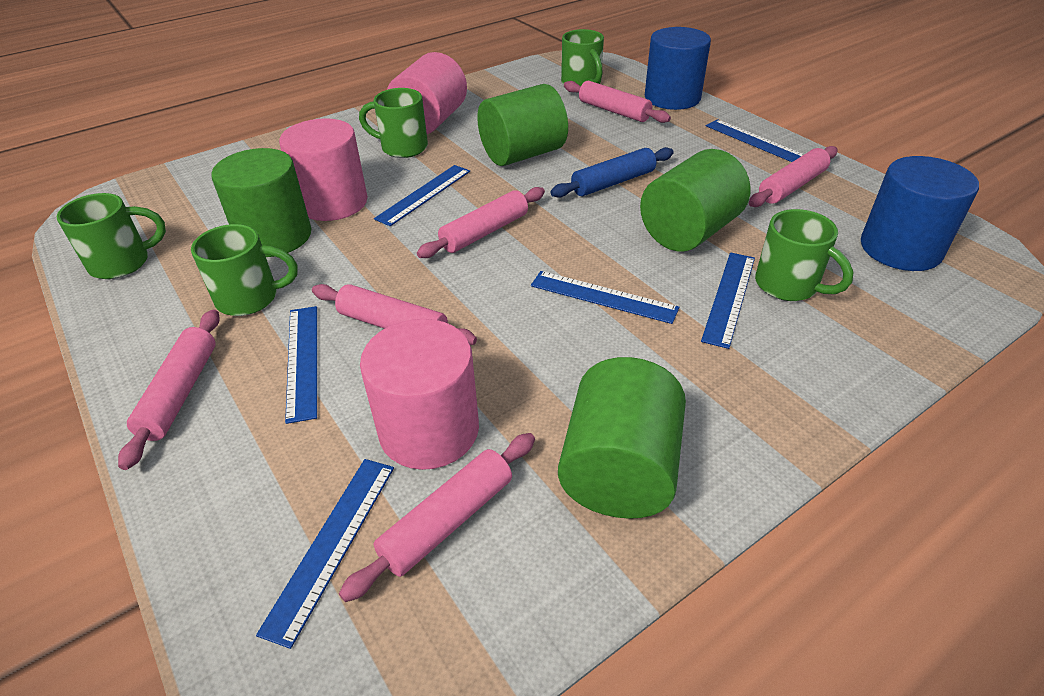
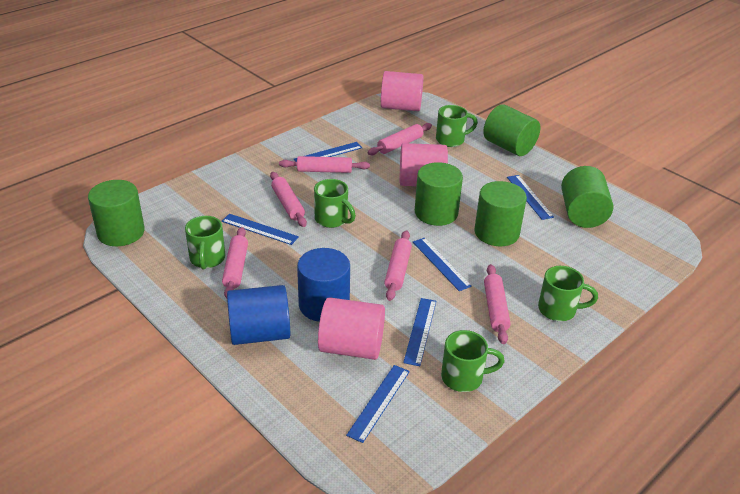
blue rolling pin: [550,147,674,198] = 1 -> none = 0
green cylinder: [211,148,312,257] [477,84,568,166] [558,357,686,519] [640,149,750,251] = 4 -> [88,180,145,246] [415,162,463,226] [475,181,527,246] [483,104,540,156] [561,166,613,228] = 5

